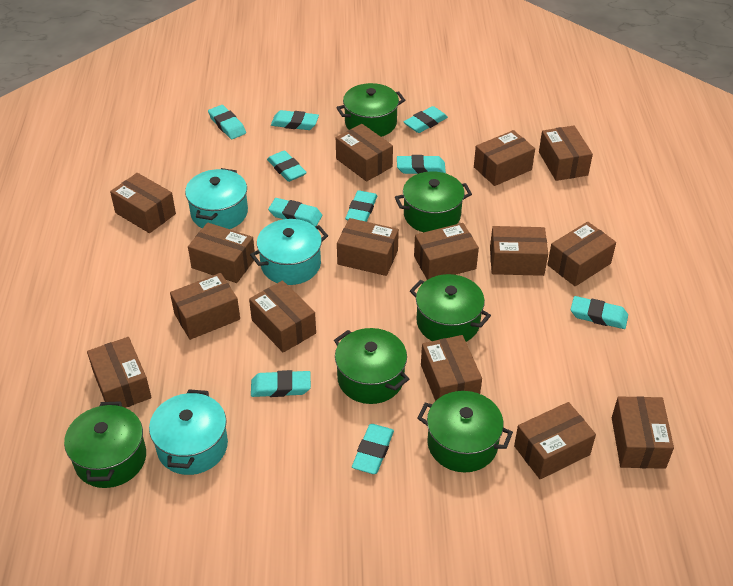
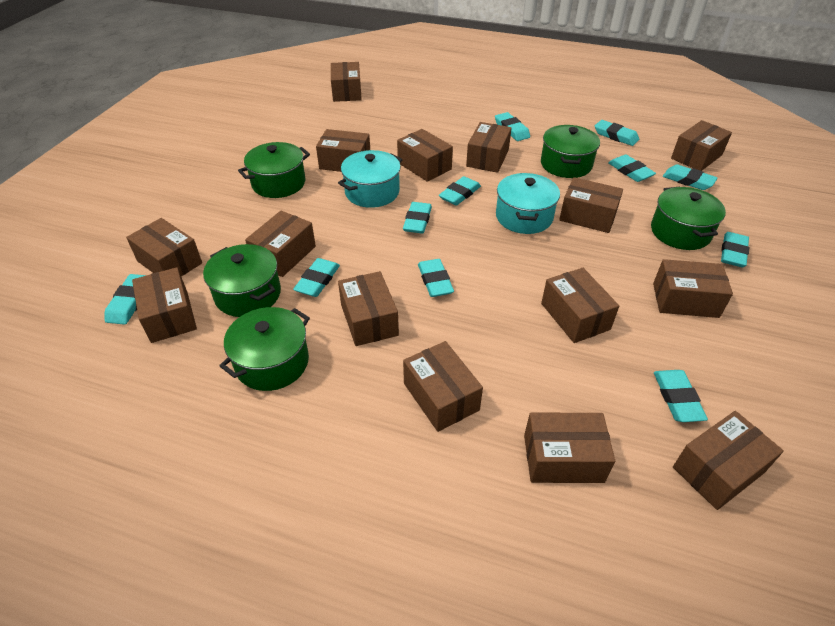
green pot: [64,401,146,488] [334,328,409,404] [336,83,405,137] [395,171,472,232] [410,274,491,342] [417,391,513,472] = 6 -> [203,244,281,317] [219,307,310,391] [238,142,310,198] [541,125,600,178] [651,187,726,250] = 5
turquoise eraser: [208,105,246,139] [251,370,311,397] [267,150,307,182] [268,198,322,227] [271,110,319,130] [345,190,377,222] [352,424,394,474] [397,155,446,174] [403,106,448,133] [571,296,628,329] = 10 -> [105,274,146,325] [293,258,340,297] [403,202,432,233] [418,259,454,297] [439,176,481,205] [495,112,530,141] [595,120,639,146] [608,155,656,182] [654,370,708,422] [663,164,718,190] [721,232,749,267] = 11
turquoise pot: [149,389,228,475] [185,168,248,229] [250,219,328,285] = 3 -> [338,150,402,208] [496,173,560,234] = 2

